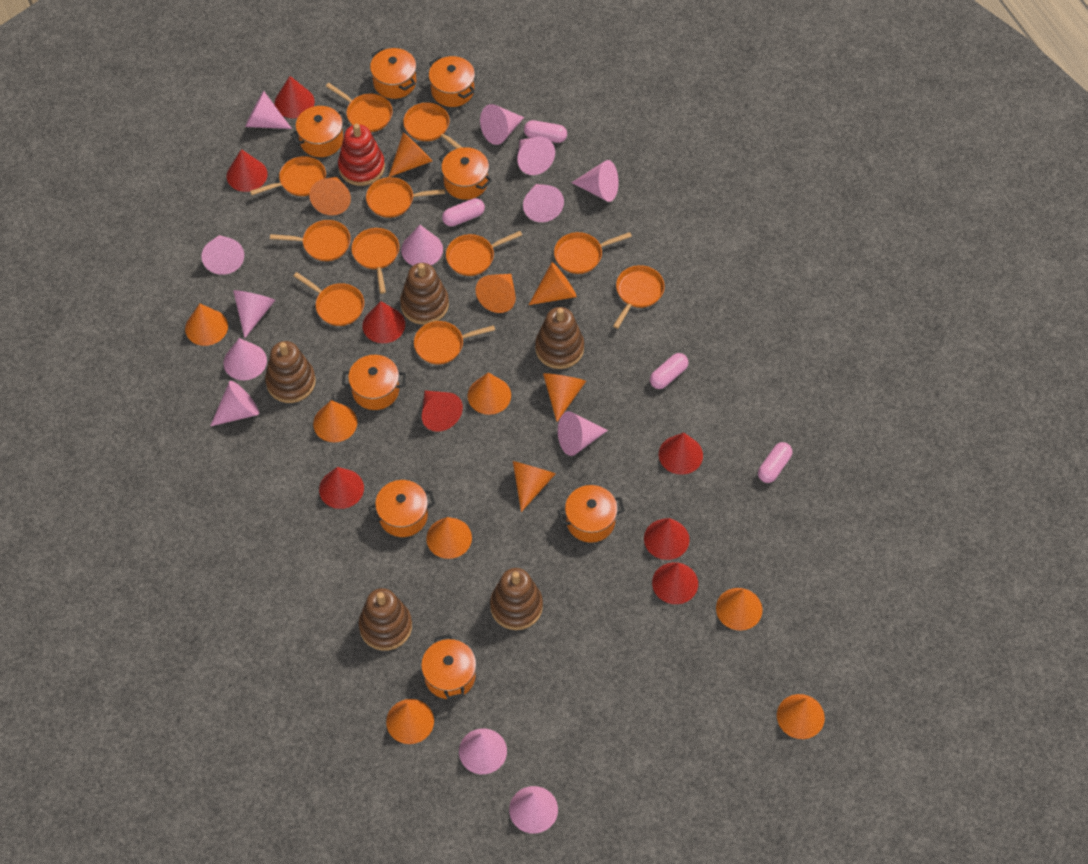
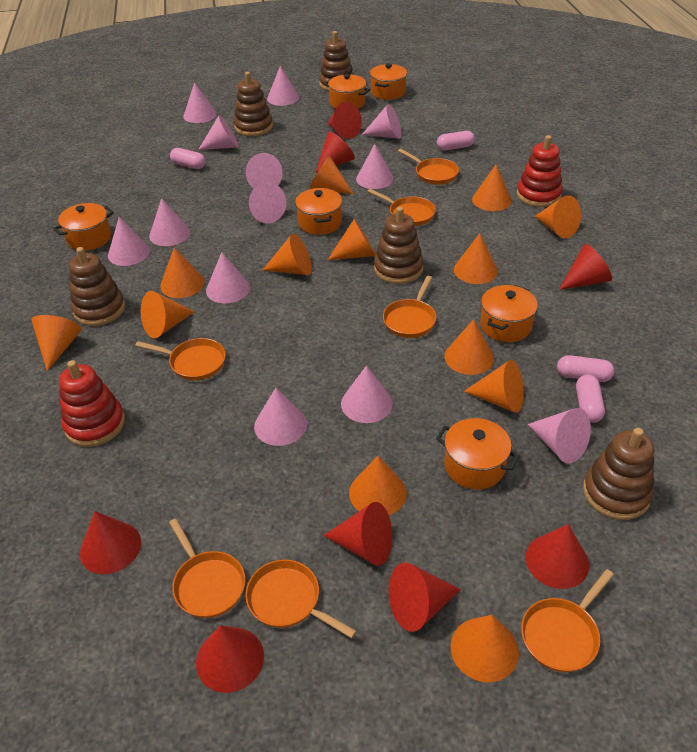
orange pan: [250,156,326,196] [270,220,351,261] [294,272,364,326] [326,83,393,132] [351,228,399,294] [366,177,445,218] [403,103,463,149] [414,321,495,364] [446,231,522,276] [554,232,632,274] [613,265,665,329] = 11 -> [135,338,226,380] [169,519,246,618] [245,559,357,638] [367,189,436,226] [383,276,437,338] [398,149,459,185] [521,569,614,672] = 7
orange pot: [290,106,349,157] [342,355,406,410] [368,480,435,537] [370,48,416,99] [421,634,476,700] [429,56,475,107] [439,147,492,200] [558,485,625,543] = 8 -> [53,203,114,251] [295,188,342,235] [324,74,370,109] [370,63,407,100] [436,418,520,489] [480,285,538,342] = 6
red stacking toy: [338,124,385,186] = 1 -> [59,360,125,447] [517,135,563,207] = 2

